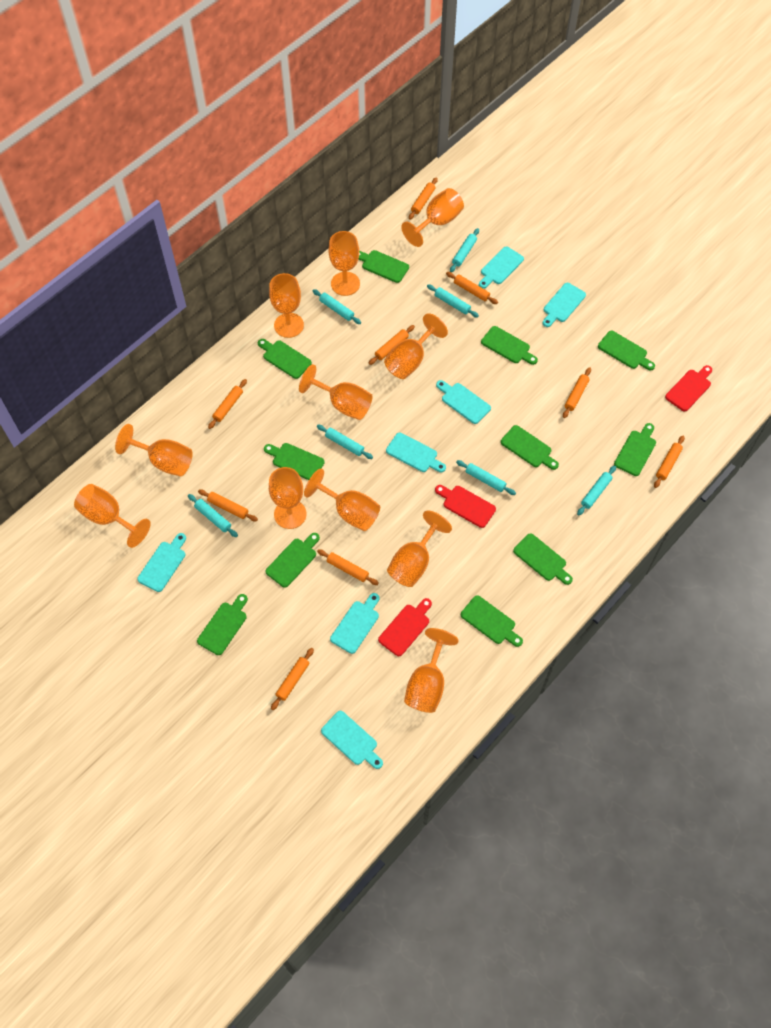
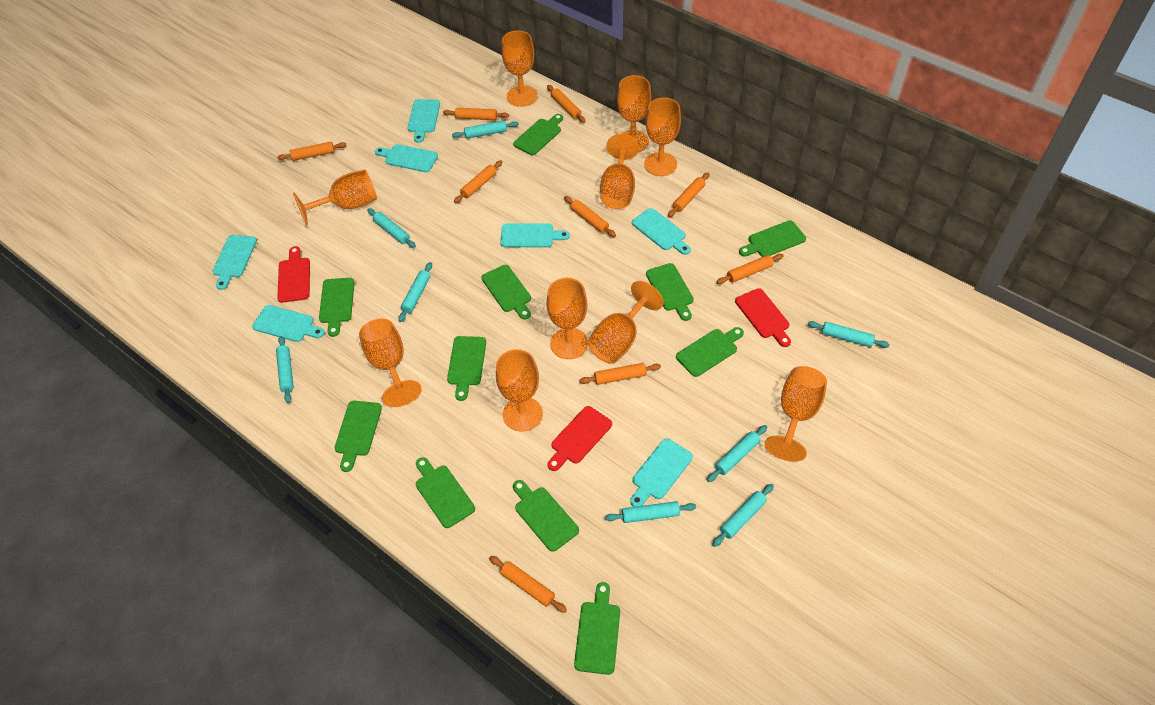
orange goblet: [74,484,151,548] [115,424,193,476] [269,273,304,338] [269,467,306,529] [299,364,373,420] [304,469,380,531] [328,231,360,296] [384,313,448,379] [387,510,452,587] [401,188,464,247] [404,628,459,713] = 11 -> [293,170,377,226] [359,319,422,407] [496,349,543,432] [502,30,537,107] [546,278,588,359] [588,281,664,364] [600,134,639,209] [617,75,651,153] [644,98,681,176] [765,366,827,462] = 10
turquoise rolling pin: [188,494,238,537] [313,289,361,324] [317,425,373,459] [427,284,479,318] [450,228,479,272] [456,460,516,495] [577,465,616,515] = 7 -> [276,336,294,403] [367,208,416,248] [398,262,432,322] [452,121,519,139] [605,501,696,523] [707,425,767,482] [712,484,774,547] [808,321,890,348] = 8

